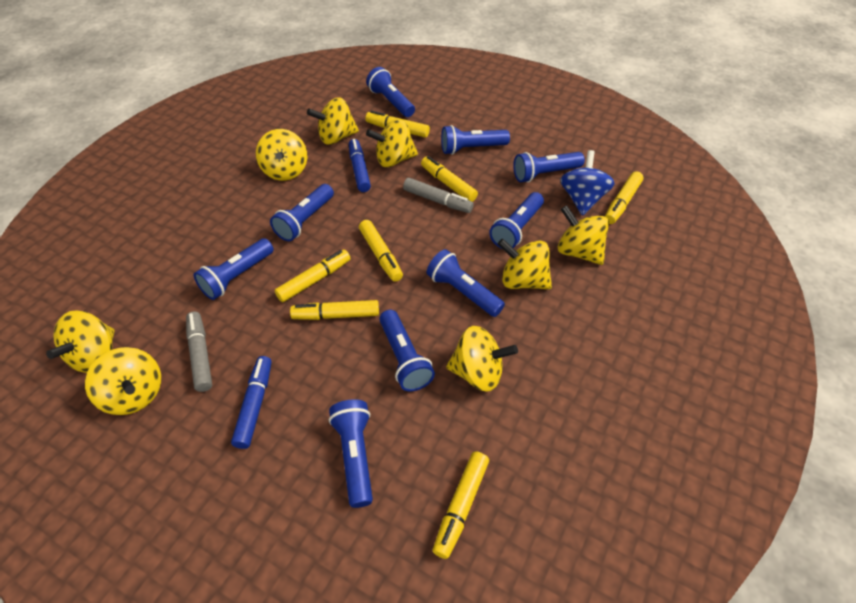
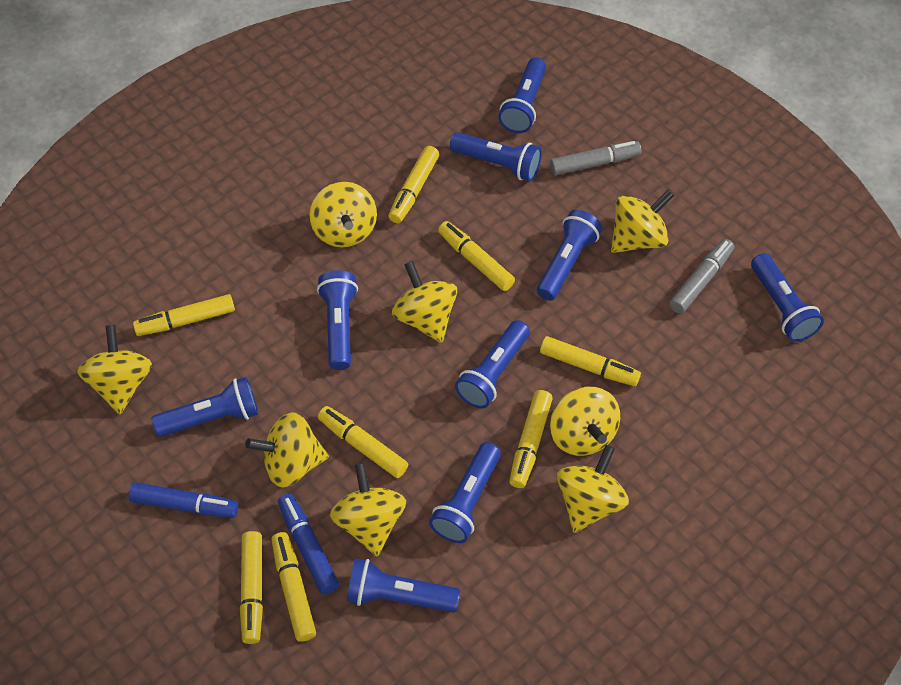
blue spinning top: [560,150,615,216] = 1 -> none = 0
yellow marker: [274,250,351,302] [290,300,379,320] [359,220,403,282] [365,111,430,138] [421,156,478,202] [432,451,489,559] [605,171,644,224] = 7 -> [133,294,235,336] [240,531,263,644] [271,532,316,642] [318,406,408,478] [388,146,439,223] [438,221,515,291] [509,390,553,488] [540,336,641,386] = 8

